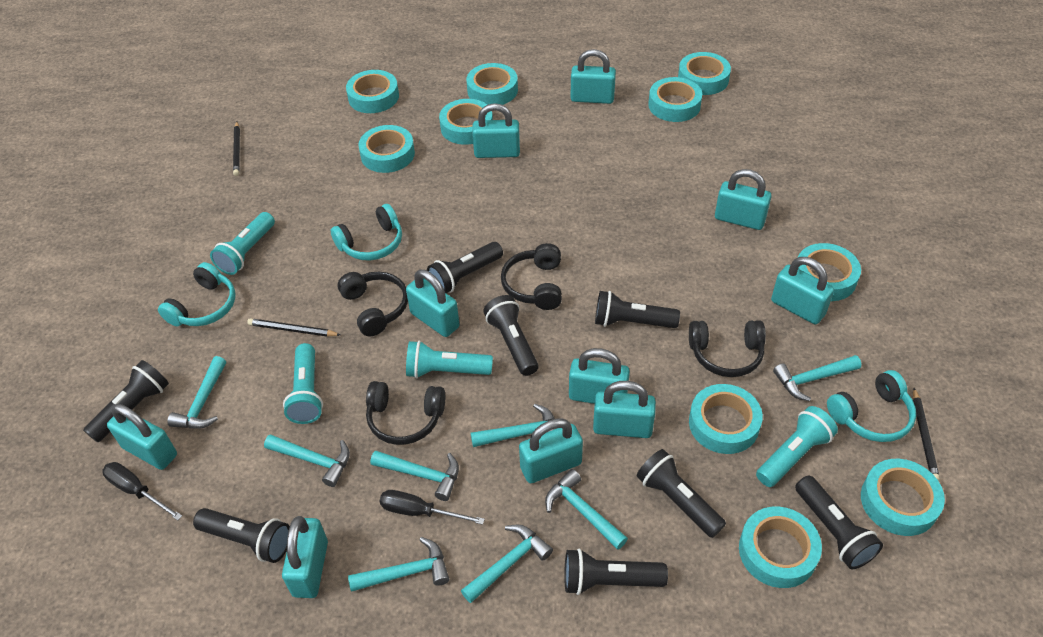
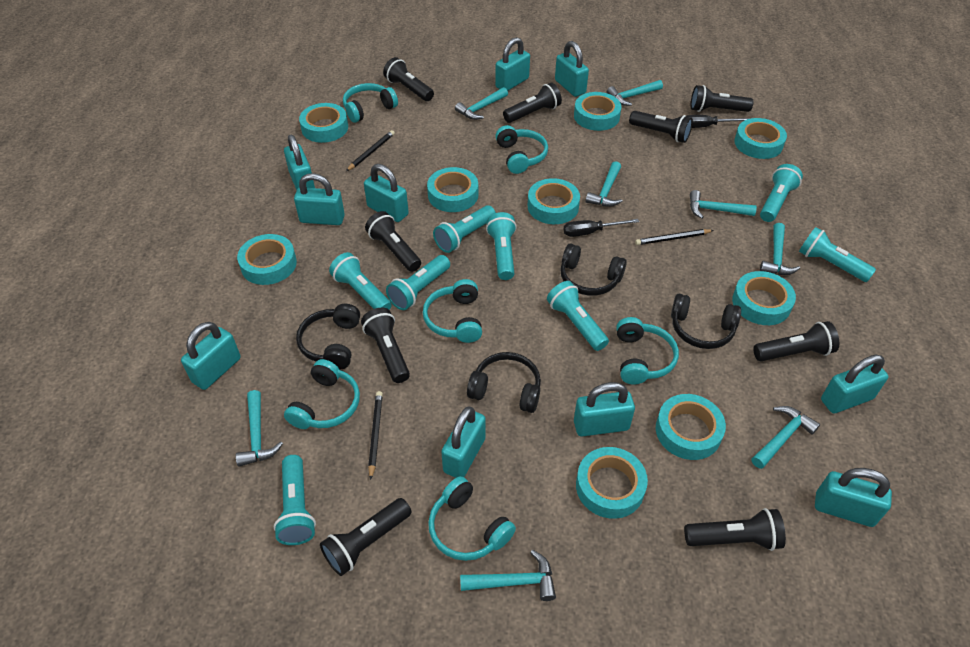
black flashlight: [83,360,169,442] [193,508,290,563] [427,242,503,293] [483,295,538,376] [564,549,668,595] [595,291,680,328] [637,449,726,538] [795,476,883,570] = 8 -> [320,498,411,576] [361,307,410,383] [365,211,421,272] [383,57,434,101] [503,83,562,123] [629,111,693,143] [684,508,786,551] [691,85,753,112] [753,321,839,361] = 9
turquoise flashlight: [210,212,275,275] [283,343,323,424] [406,341,493,378] [756,406,838,487] = 4 -> [274,455,316,545] [329,252,392,310] [386,255,450,310] [433,205,496,253] [486,212,517,280] [547,281,609,351] [760,164,803,222] [799,227,876,282] = 8
turquoise headphones: [158,262,235,327] [331,204,402,260] [827,370,916,442] = 3 -> [284,359,360,429] [343,83,398,123] [423,279,482,343] [428,476,516,561] [495,125,548,174] [616,317,679,385] = 6
turquoise tape: [346,70,399,113] [358,125,415,173] [439,99,493,145] [466,63,518,105] [648,77,702,122] [678,52,731,95] [689,384,763,454] [739,507,822,588] [798,243,861,301] [861,459,945,536] = 10 -> [237,234,297,285] [299,103,348,143] [427,167,478,212] [528,178,580,224] [574,92,621,131] [576,447,648,519] [656,394,726,460] [732,271,796,325] [734,118,787,159] = 9

